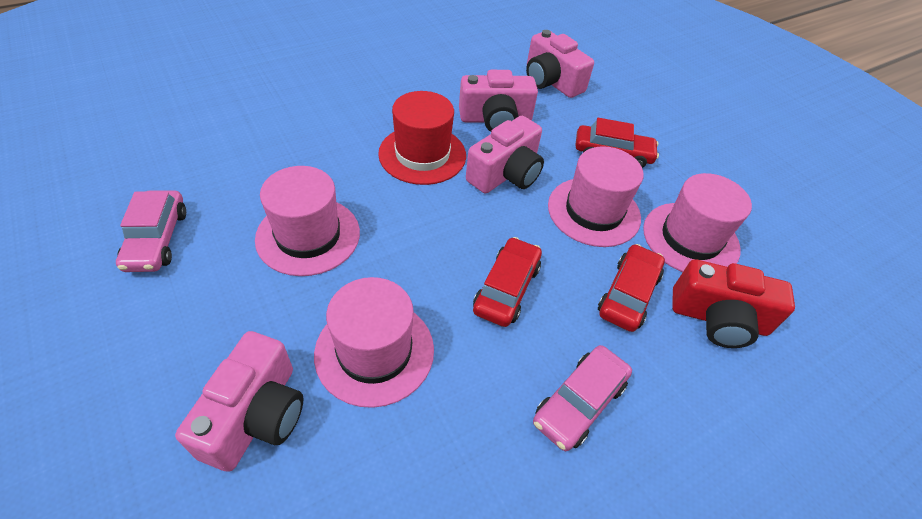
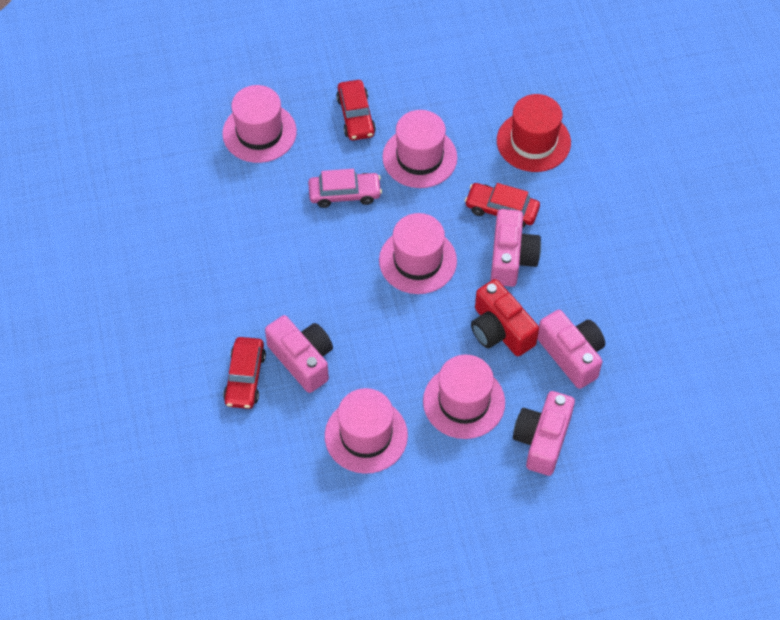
pink car: [116,190,186,272] [533,345,632,451] = 2 -> [308,169,382,208] = 1
pink hat: [255,166,360,276] [314,277,434,408] [548,146,644,247] [643,173,752,272] = 4 -> [222,85,297,163] [325,388,408,474] [379,213,457,294] [382,110,457,188] [423,355,505,439] = 5

